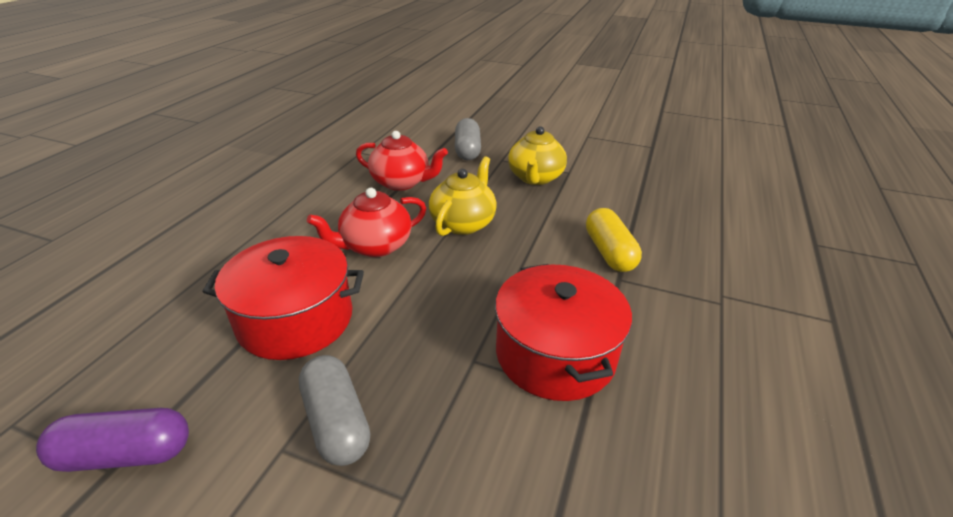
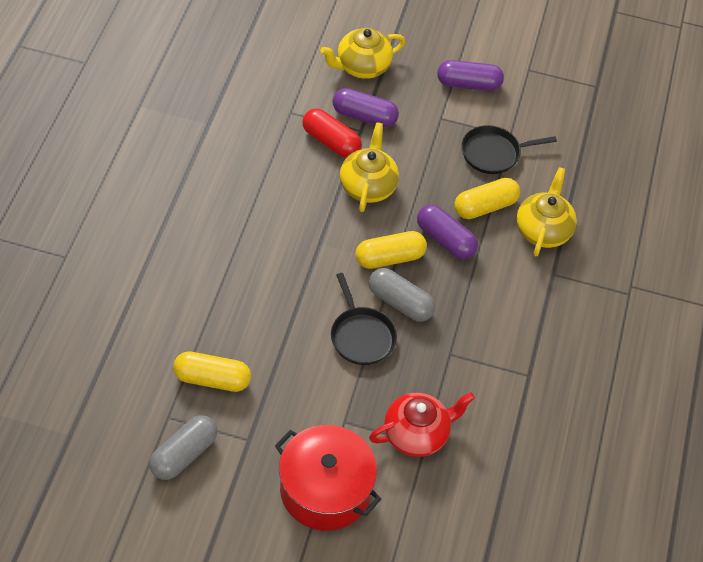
black pan: none = 0 -> [331,273,397,365] [461,125,557,174] = 2
purple capsule: [36,408,189,472] = 1 -> [333,88,399,127] [417,204,478,259] [437,60,504,91] = 3
red capsule: none = 0 -> [302,109,362,158] = 1
red pot: [202,236,364,360] [495,264,632,401] = 2 -> [275,425,381,531] = 1
red teapot: [307,188,426,257] [356,131,448,191] = 2 -> [369,392,475,457] = 1
yellow capsule: [586,208,642,272] = 1 -> [173,351,251,392] [355,231,427,269] [455,178,520,219] = 3
yellow teapot: [429,156,497,236] [508,126,567,185] = 2 -> [320,28,406,79] [340,123,399,212] [516,167,577,256] = 3

